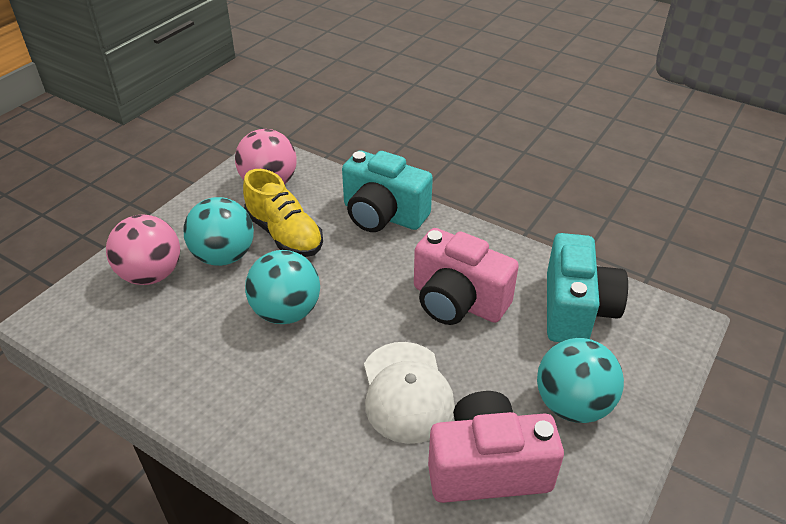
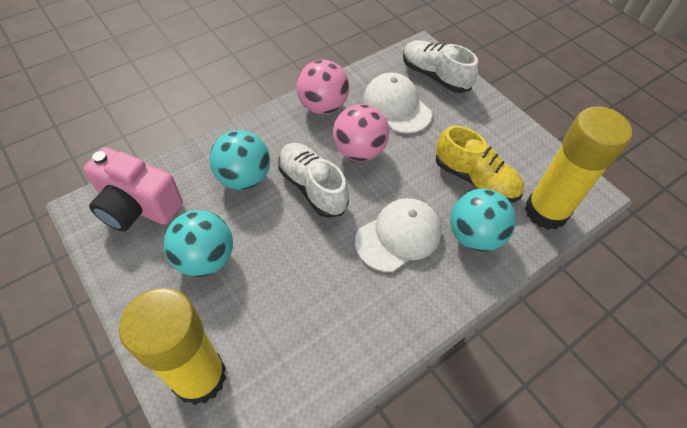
pink camera: [414,228,519,325] [428,391,564,503] = 2 -> [84,147,183,232] = 1
turquoise camera: [342,151,433,232] [547,233,628,342] = 2 -> none = 0
white cap: [364,342,455,444] = 1 -> [355,198,442,272] [363,73,432,134] = 2
white shoe: none = 0 -> [278,143,349,218] [403,40,479,93] = 2
yellow glue stick: none = 0 -> [119,288,226,405] [525,106,632,230] = 2

